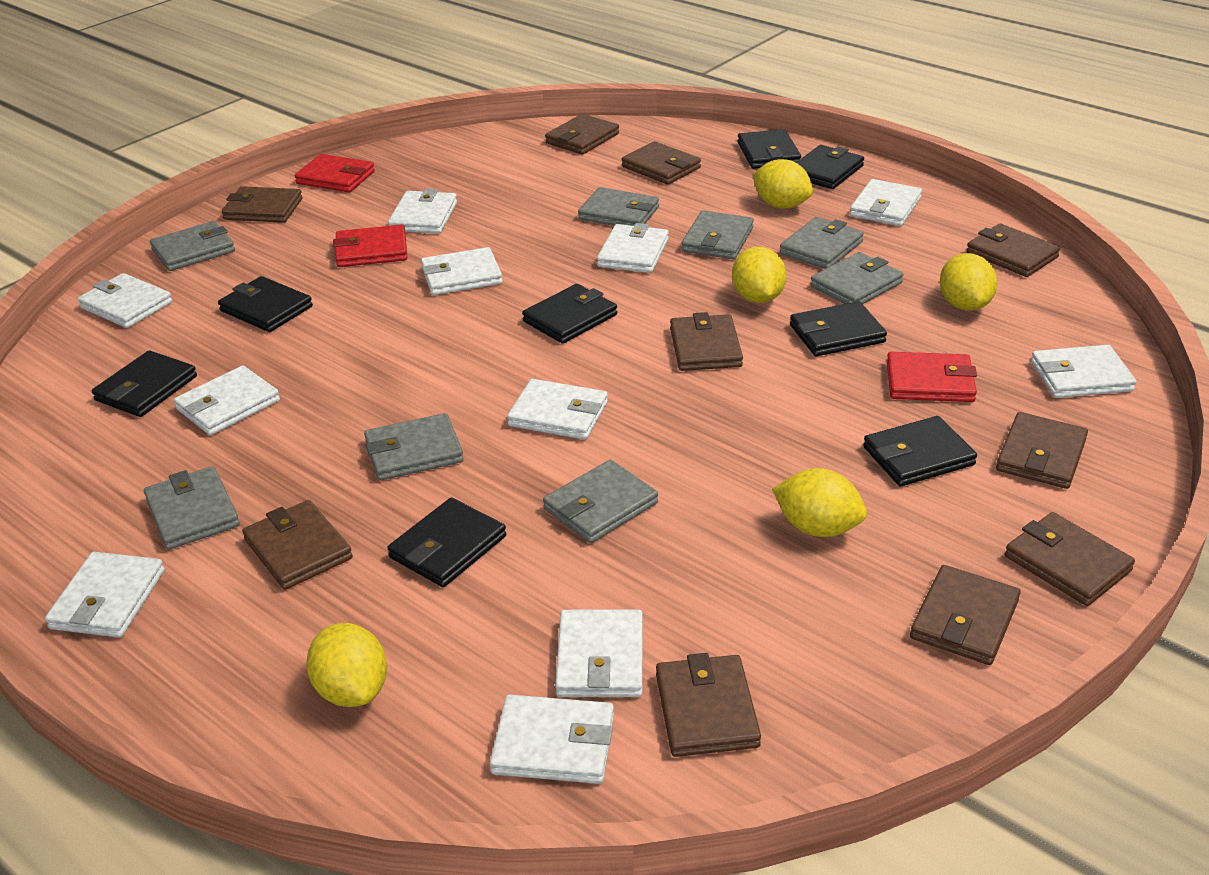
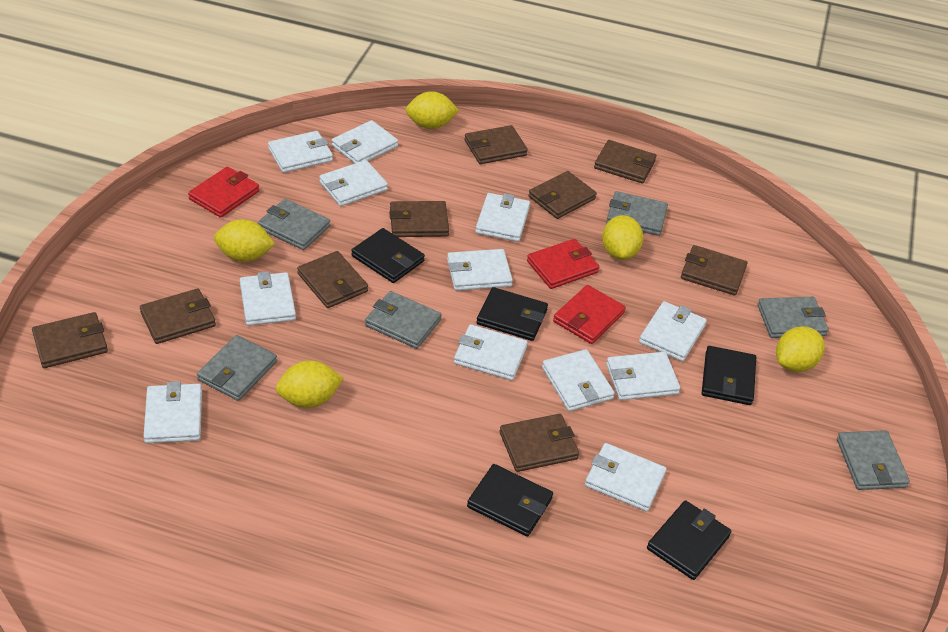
black wallet: [92,350,197,417] [218,276,313,332] [387,497,506,587] [522,284,617,344] [738,129,801,169] [790,301,887,356] [796,145,864,189] [863,416,977,486] = 8 -> [351,228,425,283] [467,464,553,537] [476,287,548,341] [647,500,732,580] [702,346,756,405] = 5
brown wallet: [222,186,302,223] [242,500,353,590] [545,114,619,155] [622,141,701,185] [656,653,761,757] [670,312,743,371] [910,565,1021,665] [966,224,1060,277] [996,412,1088,489] [1005,512,1135,606] = 10 -> [32,312,108,368] [140,289,216,344] [297,251,368,308] [389,201,449,237] [465,125,528,164] [499,414,579,472] [528,171,597,219] [594,140,656,184] [681,245,747,296] = 9
grey wallet: [144,466,240,550] [150,221,235,271] [364,413,464,480] [543,460,658,543] [578,187,659,226] [681,210,754,259] [780,217,864,269] [810,252,904,304] = 8 -> [197,335,277,401] [258,199,330,250] [365,291,442,349] [606,191,668,236] [757,297,829,338] [837,430,910,490] = 6
white wallet: [45,552,165,638] [78,273,173,328] [174,366,280,435] [388,189,457,234] [421,247,503,295] [490,695,614,784] [507,379,608,440] [555,609,643,697] [597,223,669,273] [850,179,922,226] [1031,345,1136,398] = 11 -> [143,381,202,443] [240,271,296,326] [268,131,333,173] [319,160,388,206] [332,120,398,164] [447,249,513,291] [454,324,528,380] [475,193,530,242] [542,349,615,411] [585,443,667,512] [606,352,680,400] [639,301,707,362] = 12

